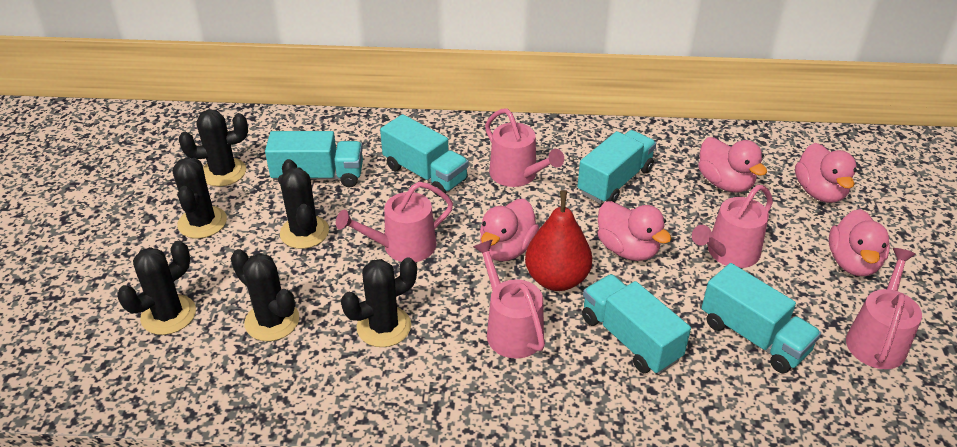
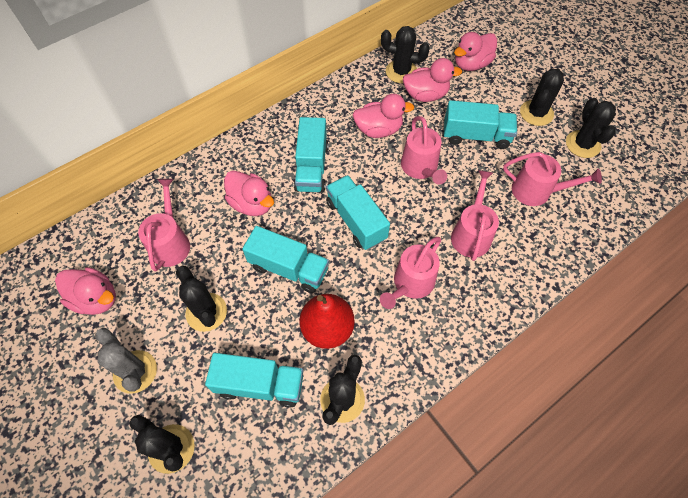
grey cactus: none = 0 -> [95,328,157,394] = 1

